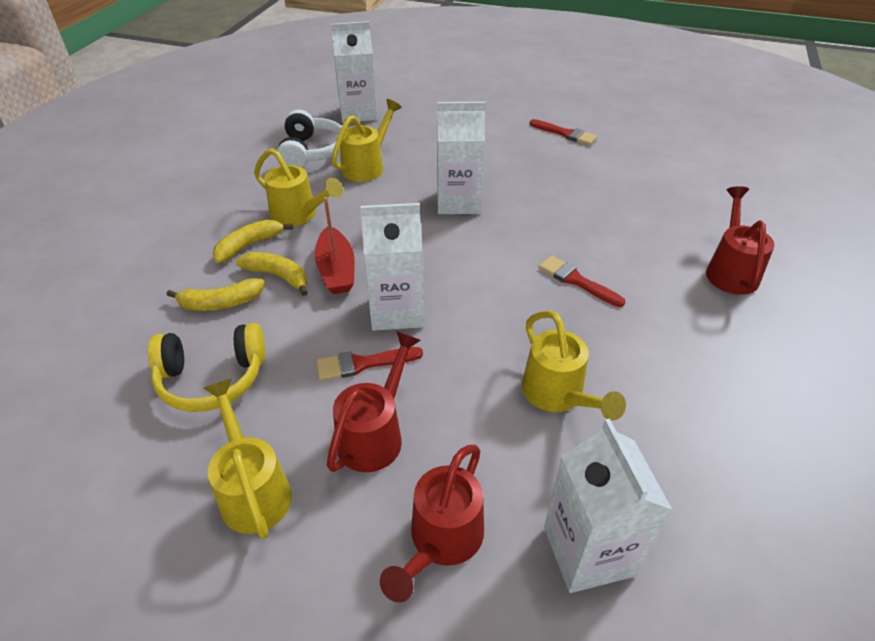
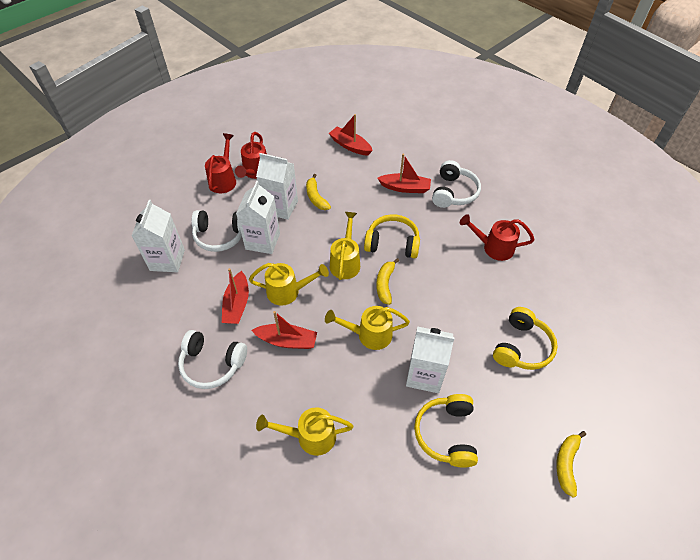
red boat: [315,197,355,294] = 1 -> [222,268,249,324] [252,311,317,349] [329,114,373,155] [377,154,431,193] = 4
red brush: [316,347,423,381] [529,119,597,145] [539,255,625,307] = 3 -> none = 0
white headphones: [277,109,342,168] = 1 -> [178,330,247,389] [191,210,242,252] [432,160,481,208] = 3
yellow headphones: [148,323,265,412] = 1 -> [364,214,420,258] [414,394,478,468] [493,307,558,370] = 3

